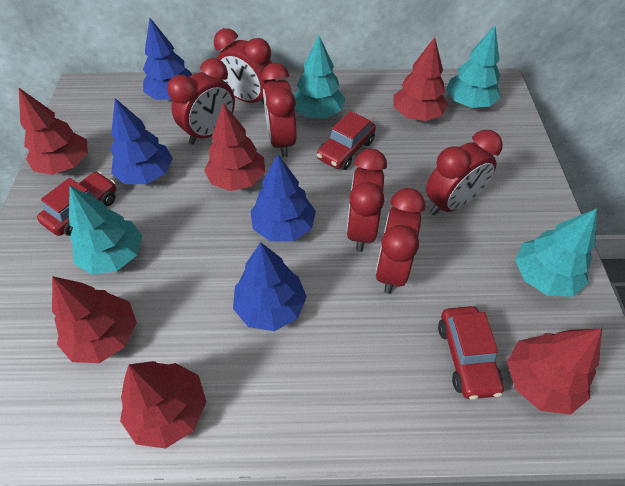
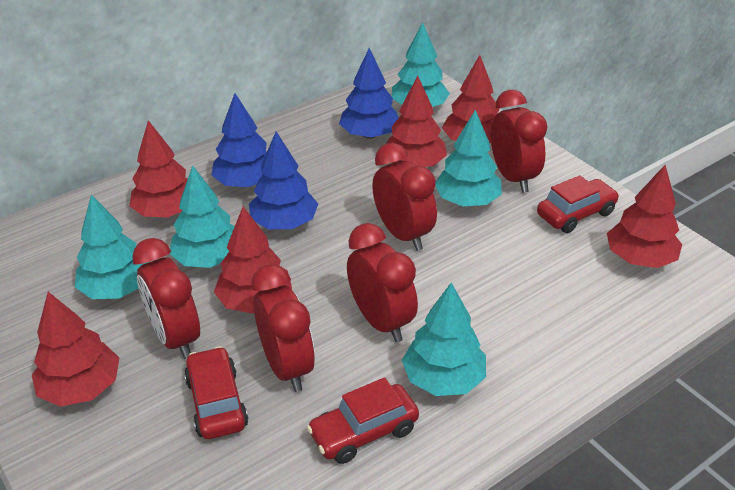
blue tree: [110,98,173,184] [143,18,192,100] [233,242,307,331] [251,154,316,242] = 4 -> [212,93,267,187] [249,132,318,229] [339,48,399,139] = 3
red clock: [167,58,235,144] [214,28,275,104] [261,63,297,157] [346,149,387,252] [375,188,425,294] [426,130,503,216] = 6 -> [132,238,200,359] [251,264,315,392] [347,223,418,342] [372,143,437,251] [491,90,548,193] = 5
turquoise tree: [69,186,142,275] [293,35,346,118] [446,25,501,108] [515,209,597,297] = 4 -> [75,194,149,299] [169,165,235,268] [392,22,450,107] [402,282,486,396] [435,110,502,206] = 5

